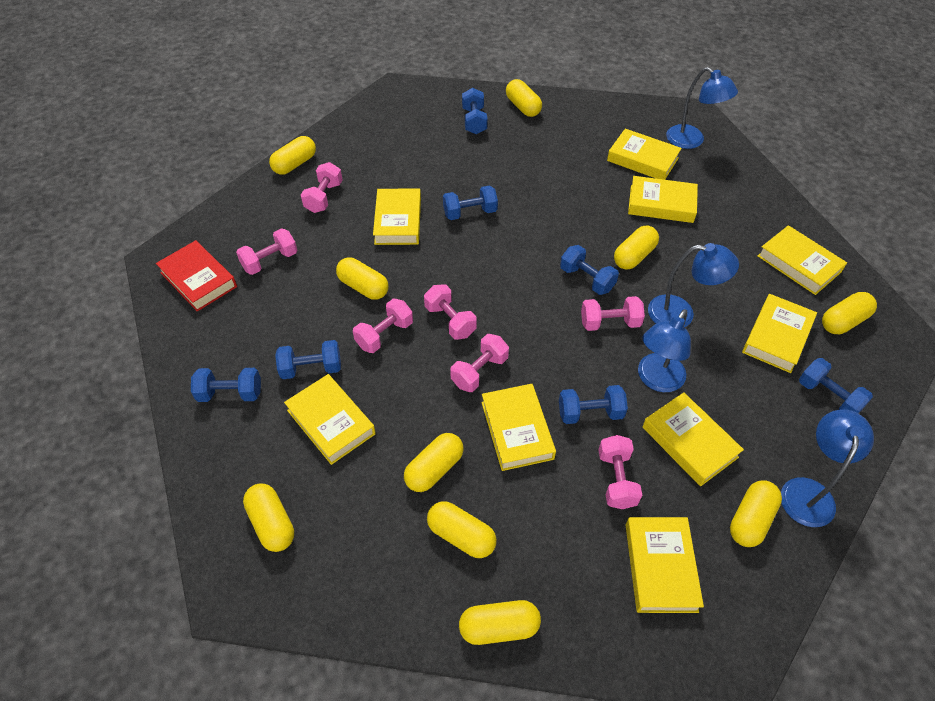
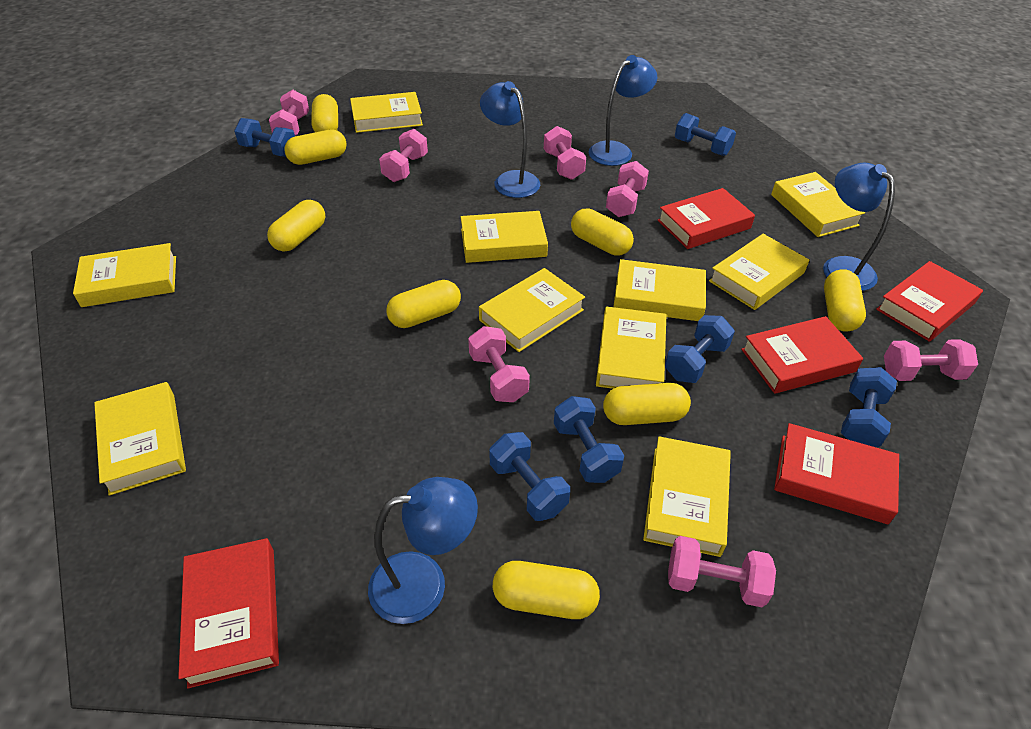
blue dumbbell: [191,368,261,402] [275,340,341,379] [443,185,498,220] [462,88,487,134] [559,385,628,424] [560,245,619,295] [799,358,873,414] = 7 -> [234,118,295,156] [489,432,570,521] [554,396,624,483] [665,315,735,383] [675,113,736,156] [841,367,897,447] = 6
red book: [156,240,237,311] = 1 -> [178,538,279,688] [658,188,755,249] [741,316,863,394] [774,423,899,525] [876,261,983,342] = 5
yellow book: [284,374,376,465] [373,189,421,245] [482,384,556,471] [607,128,682,180] [626,517,704,613] [628,176,698,223] [643,392,744,486] [742,294,817,373] [758,225,847,295] = 9 -> [73,243,176,307] [94,382,186,496] [350,92,423,133] [461,211,548,263] [479,268,585,352] [596,307,667,389] [613,259,706,321] [643,436,731,557] [709,234,809,310] [771,172,865,237] = 10
yellow capsule: [243,483,294,552] [269,136,316,175] [336,257,389,300] [404,433,464,492] [427,501,497,558] [459,600,541,645] [506,79,542,117] [614,225,659,270] [730,480,782,547] [822,292,877,334] = 10 -> [267,200,325,252] [284,129,347,165] [311,94,338,132] [386,280,461,328] [493,561,600,619] [571,208,634,256] [603,383,691,425] [824,269,866,331] = 8

